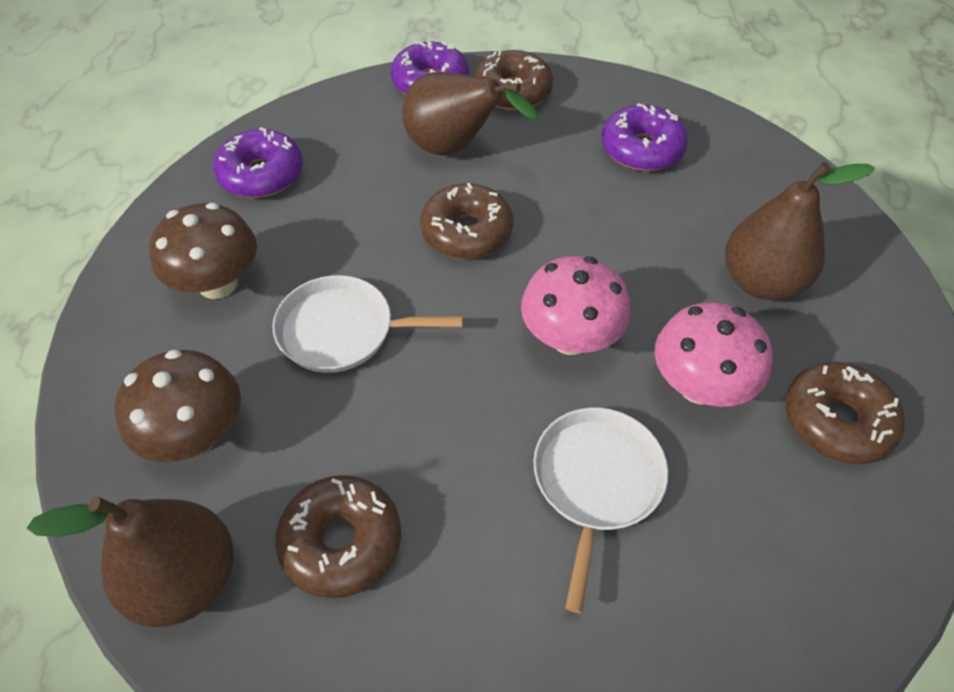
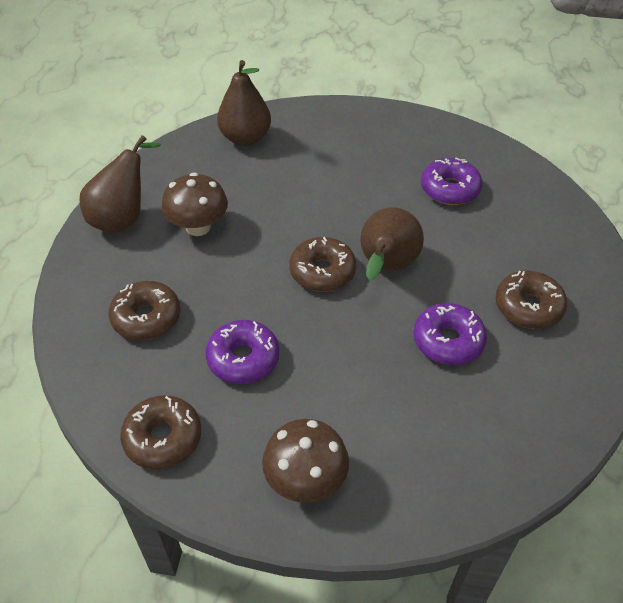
pink mushroom: [521,256,630,355] [655,302,772,407] = 2 -> none = 0
white pan: [272,275,463,373] [533,408,668,613] = 2 -> none = 0

